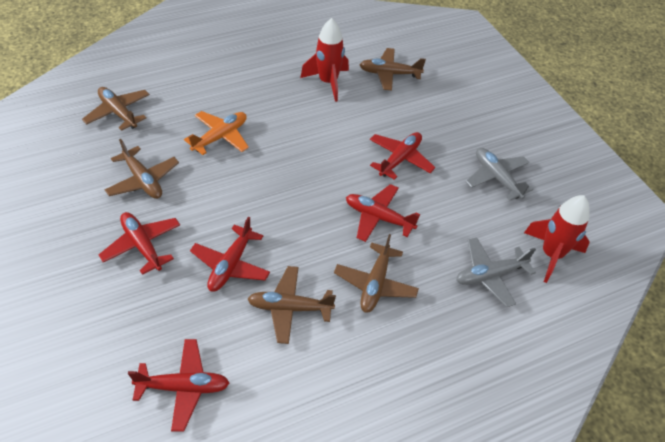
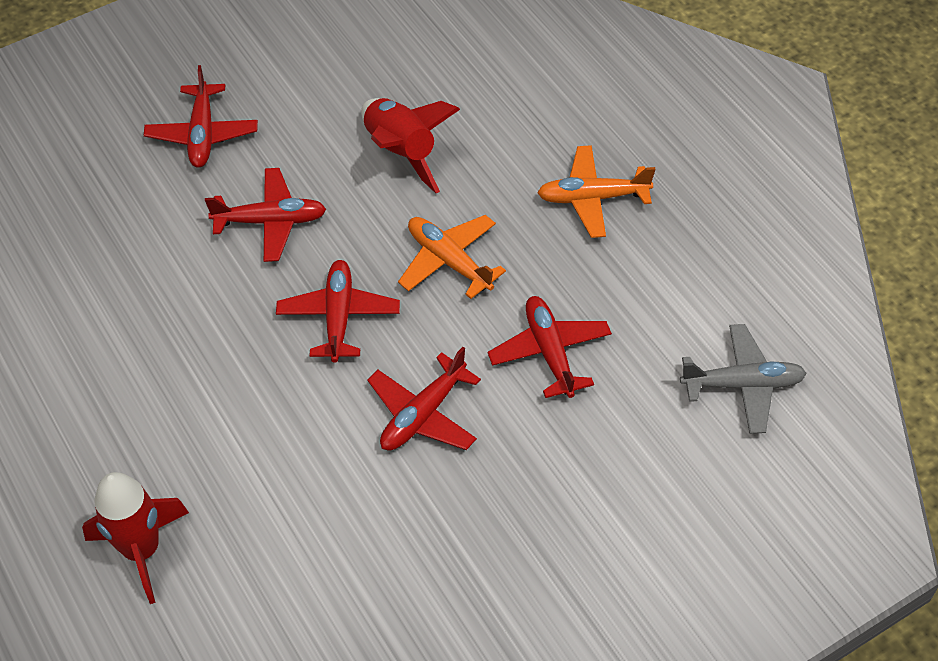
brown plane: [82,87,150,131] [104,139,179,199] [248,266,336,344] [334,234,419,313] [360,48,426,91] = 5 -> none = 0
grey plane: [456,237,536,307] [466,148,534,201] = 2 -> [680,324,807,434] = 1
orange plane: [184,111,249,155] = 1 -> [398,215,506,299] [537,145,656,238] = 2

